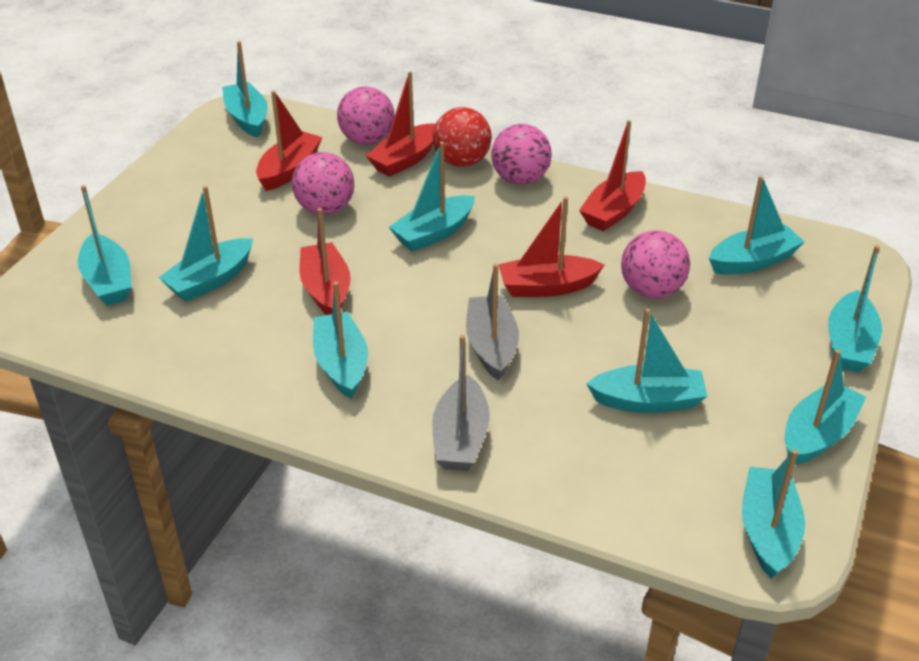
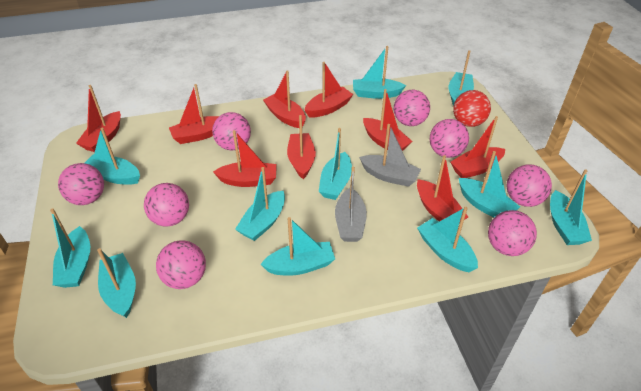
pink ball: [292,152,354,215] [337,87,394,145] [491,124,552,185] [621,230,690,298] = 4 -> [58,163,104,205] [144,183,189,227] [156,240,206,289] [212,112,251,151] [394,90,430,126] [430,119,469,158] [488,210,537,256] [506,164,552,207] = 8
red boat: [256,90,322,191] [300,208,351,315] [366,71,436,177] [498,196,605,297] [579,120,646,231] = 5 -> [76,85,121,152] [169,84,219,144] [213,130,277,187] [263,70,306,128] [287,115,316,179] [305,62,353,118] [363,89,413,151] [417,155,468,221] [451,116,505,178] = 9
turquoise boat: [78,185,131,306] [158,186,253,302] [222,41,268,138] [313,281,368,399] [389,141,475,252] [586,308,707,413] [709,176,804,275] [742,449,805,579] [785,349,866,465] [828,245,882,372] = 10 -> [50,208,90,288] [85,127,140,185] [97,248,136,318] [235,167,285,241] [260,217,335,276] [319,128,352,200] [353,46,406,99] [417,207,478,272] [448,50,474,106] [459,151,520,217] [550,169,592,245] = 11

